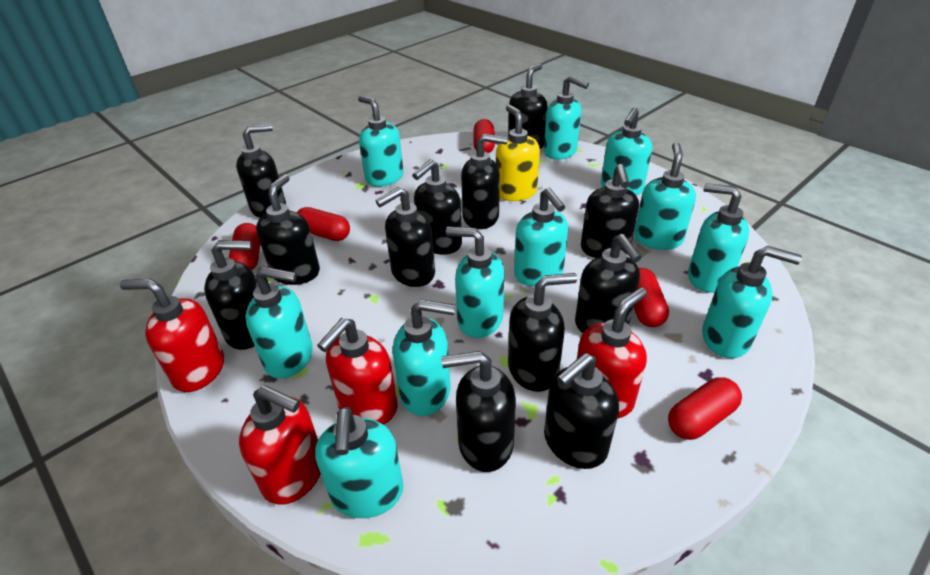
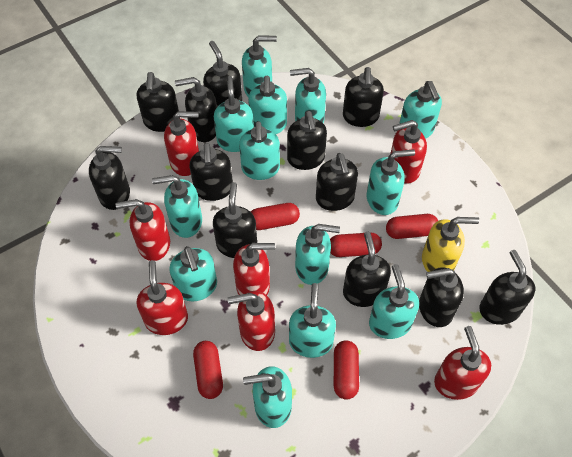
red soap dispenser: [120,279,224,392] [239,385,321,505] [317,318,398,425] [577,287,647,418] = 4 -> [116,199,170,261] [137,260,188,335] [164,111,199,176] [228,291,275,351] [233,243,275,295] [390,120,427,184] [434,326,491,400] = 7
turquoise soap dispenser: [245,267,313,379] [315,407,404,518] [358,95,403,187] [393,299,455,416] [446,227,504,338] [514,188,568,287] [544,75,589,160] [601,108,652,195] [634,142,696,250] [688,183,749,293] [702,246,802,358] = 11 -> [152,175,202,238] [169,246,217,301] [214,76,254,152] [239,121,280,180] [242,35,277,98] [243,366,292,428] [248,76,287,134] [289,283,336,358] [290,68,326,124] [295,224,340,285] [367,149,415,215] [369,264,419,339] [399,81,442,139] = 13

